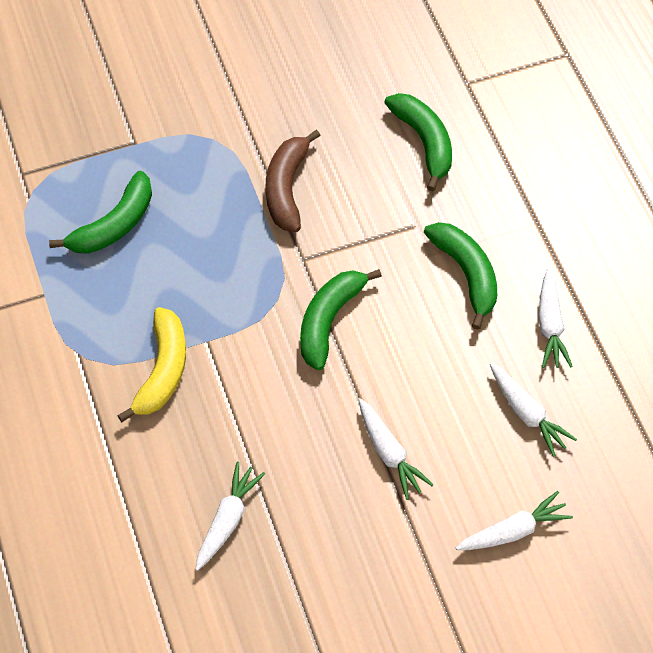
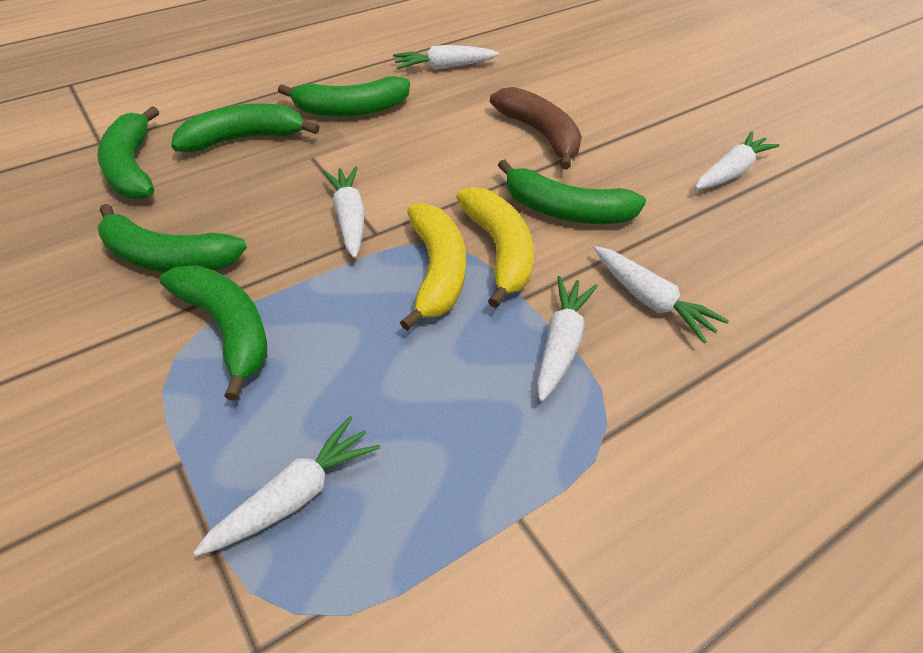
green banana: [49,171,152,254] [300,269,382,370] [384,93,452,191] [424,222,497,330] = 4 -> [97,106,159,200] [98,204,247,272] [159,265,267,401] [171,103,319,152] [278,76,410,117] [498,159,646,224] = 6
white carrot: [195,461,265,571] [359,398,434,500] [456,491,573,550] [490,363,577,457] [538,269,573,368] = 5 -> [193,416,380,556] [323,166,365,258] [393,45,499,70] [537,276,598,402] [594,246,729,343] [695,131,780,189] = 6
yellow banana: [117,307,186,422] = 1 -> [400,203,466,331] [456,187,533,308] = 2

